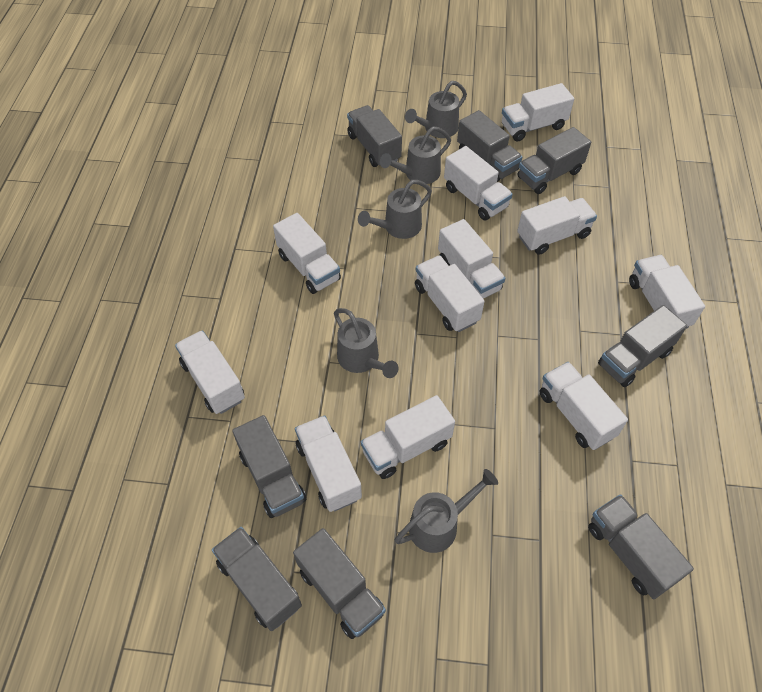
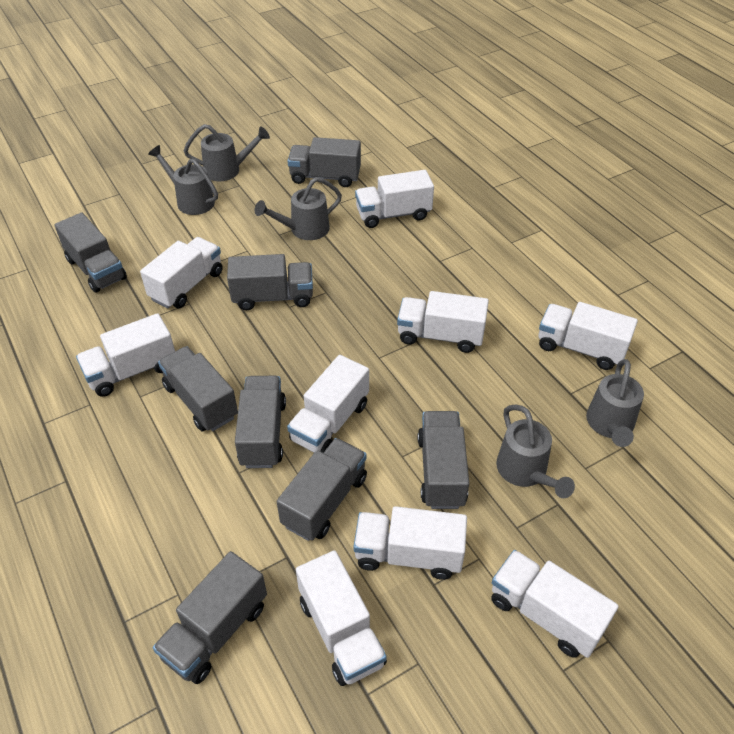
white truck: [175,330,245,414] [273,213,341,294] [295,415,362,512] [361,395,455,479] [415,255,485,332] [438,219,505,299] [444,146,513,221] [502,83,574,141] [517,196,597,255] [540,362,628,450] [629,255,705,329] = 11 -> [76,313,175,397] [140,237,223,309] [287,355,369,453] [296,550,387,686] [353,506,467,580] [355,170,434,228] [397,291,489,353] [491,550,619,658] [539,302,638,370] = 9

